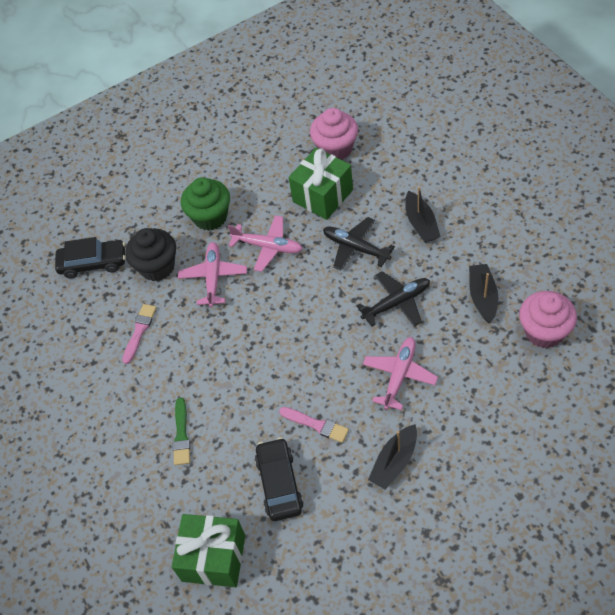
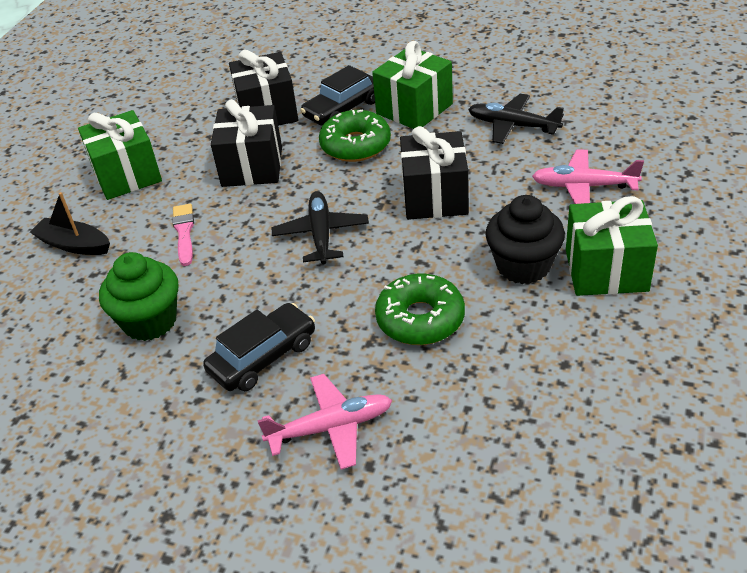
black boat: [368,424,417,490] [405,187,441,243] [469,264,498,323] = 3 -> [30,192,110,255] = 1
black gift: none = 0 -> [211,99,282,187] [229,50,298,126] [400,126,469,220] = 3
green brush: [173,398,190,465] = 1 -> none = 0
green donut: none = 0 -> [319,109,391,162] [375,274,465,345] = 2
green gift: [172,514,245,587] [289,148,353,220] = 2 -> [78,110,162,200] [372,41,453,129] [566,196,658,296] = 3
pink brush: [122,304,157,364] [279,407,349,443] = 2 -> [172,204,194,266] = 1
pink cupcake: [310,108,358,160] [519,291,577,348] = 2 -> none = 0
pink plane: [178,242,247,307] [228,215,303,272] [363,337,438,410] = 3 -> [257,374,392,470] [532,150,644,204] = 2

